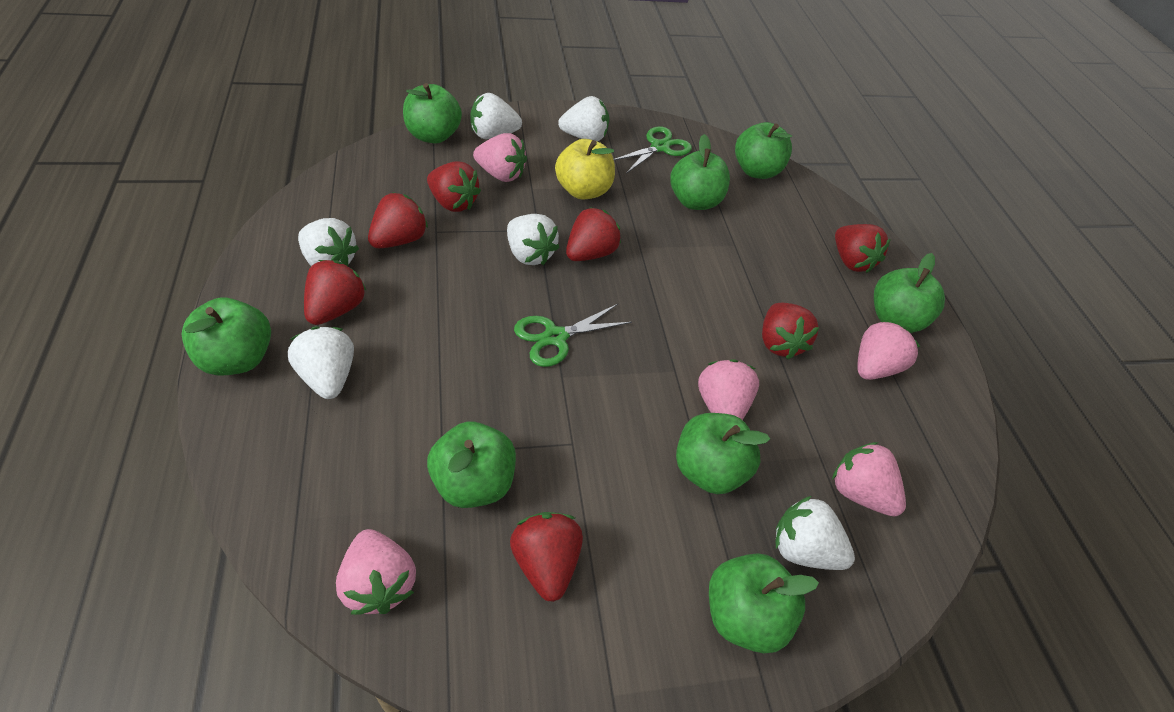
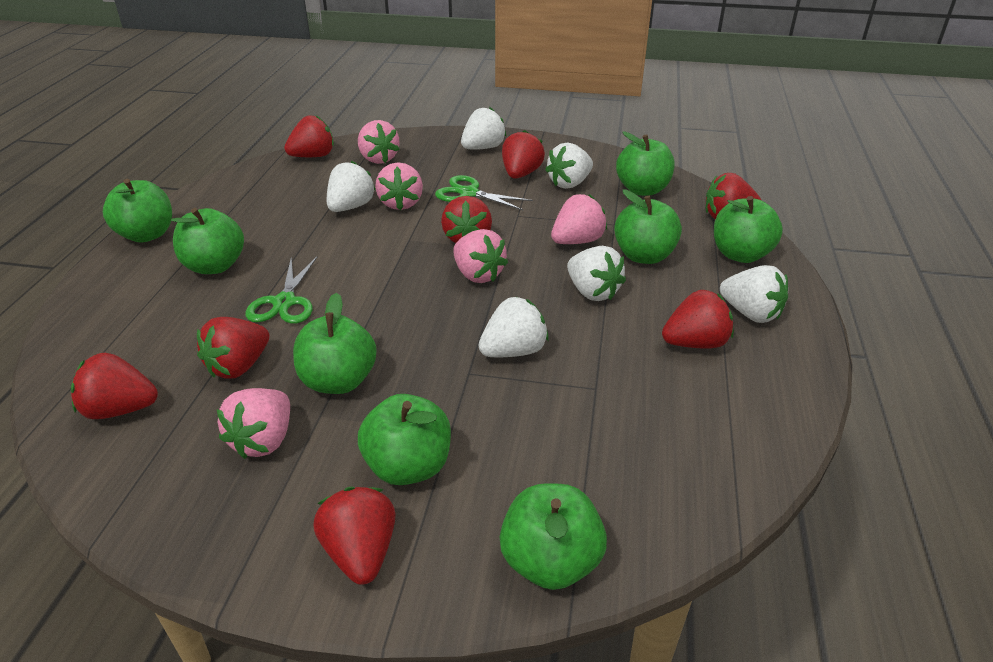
red strawberry: [304,260,367,325] [368,192,428,248] [427,161,481,212] [510,512,583,602] [566,207,621,261] [762,303,820,359] [835,224,891,273] = 7 -> [71,353,158,419] [197,317,269,379] [284,115,334,157] [313,487,395,585] [441,196,492,243] [502,130,545,179] [662,290,734,349] [706,173,761,219] = 8
yellow apple: [555,139,615,199] = 1 -> none = 0

